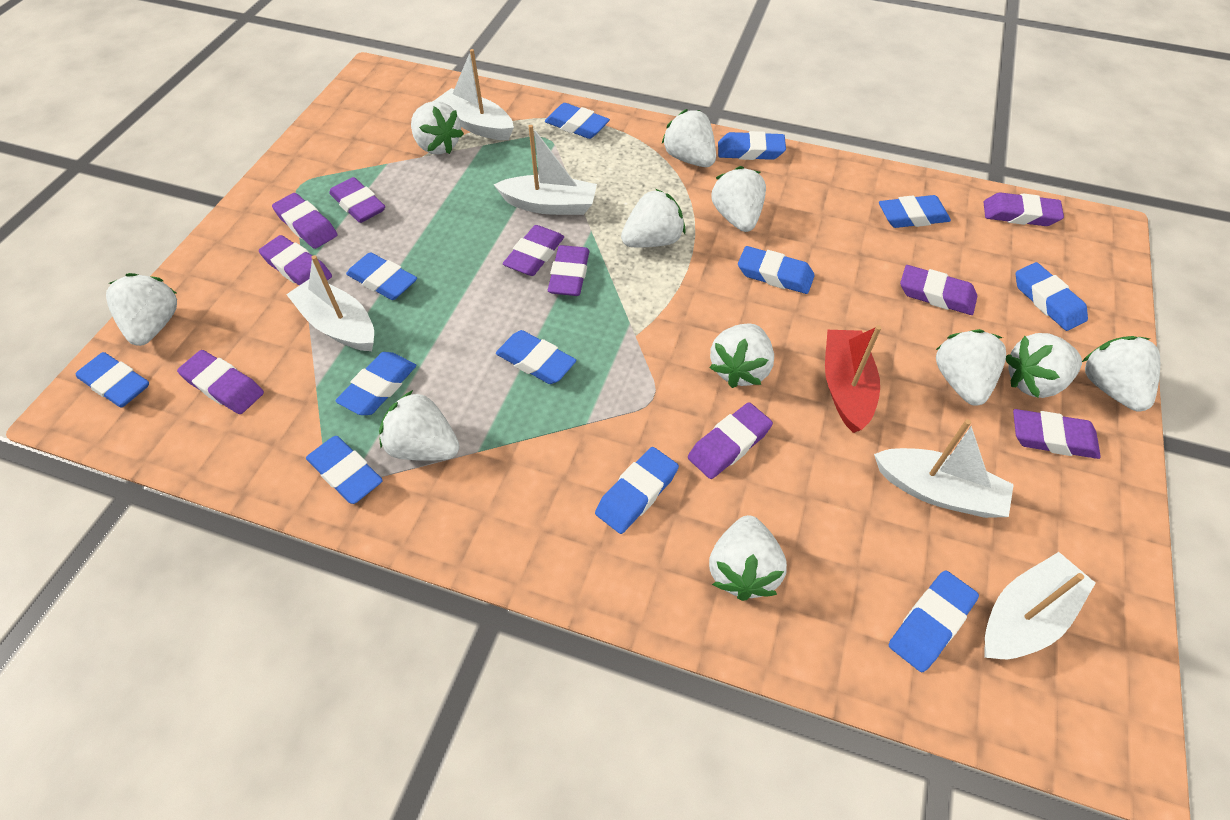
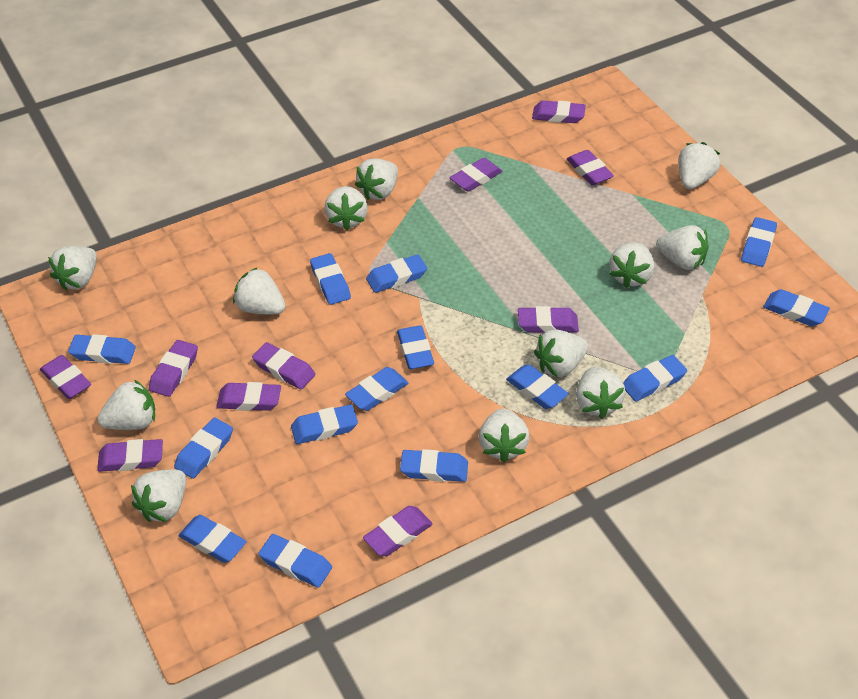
blue eraser: [76,352,149,407] [306,436,383,504] [336,352,416,415] [346,252,417,300] [496,330,576,384] [545,103,610,139] [595,447,679,534] [718,131,786,160] [738,246,815,294] [879,195,951,228] [889,570,979,672] [1016,262,1088,331] = 12 -> [68,334,136,364] [174,418,233,479] [179,515,247,563] [258,534,332,588] [291,404,358,444] [310,253,351,305] [345,367,408,411] [366,254,427,293] [397,325,434,369] [400,449,468,482] [506,364,569,409] [623,355,687,402] [741,217,777,267] [763,289,830,326] = 14
red boat: [825,325,881,433] = 1 -> none = 0
white boat: [286,255,374,351] [434,49,514,140] [493,125,597,215] [874,419,1014,518] [984,552,1096,659] = 5 -> none = 0
white strawberry: [106,273,177,346] [379,390,459,461] [411,101,464,154] [621,189,686,247] [662,109,716,167] [709,324,774,388] [709,515,787,601] [712,166,766,232] [936,329,1006,406] [1006,333,1082,398] [1082,336,1160,411] = 11 -> [48,246,97,290] [97,380,155,430] [131,470,186,522] [233,267,286,314] [324,186,368,230] [355,158,398,200] [479,408,530,462] [534,330,588,377] [576,367,625,419] [609,243,654,288] [656,225,708,270] [678,142,720,189] = 12

